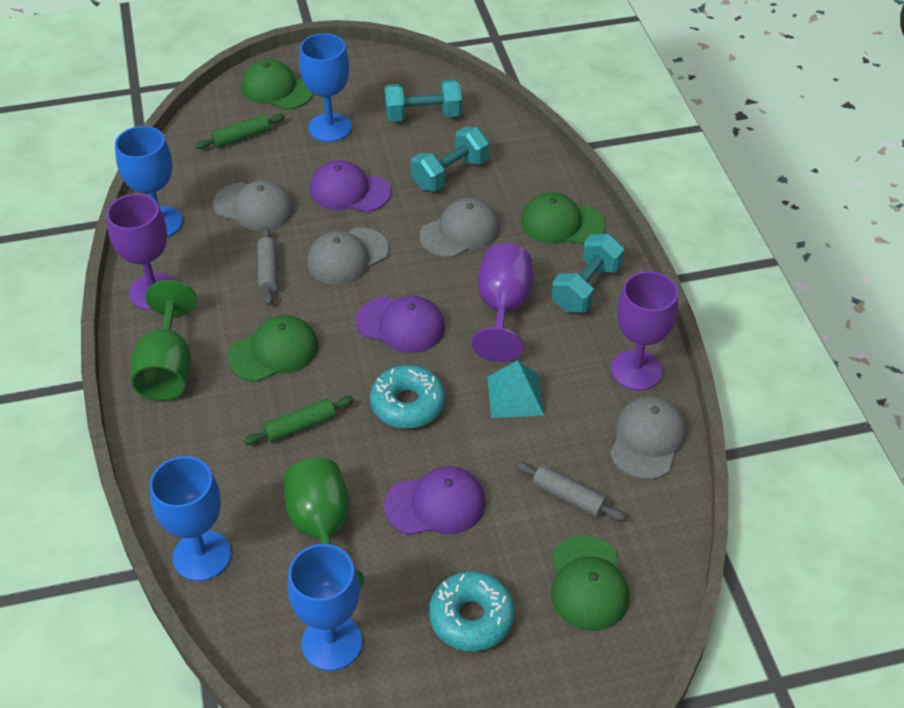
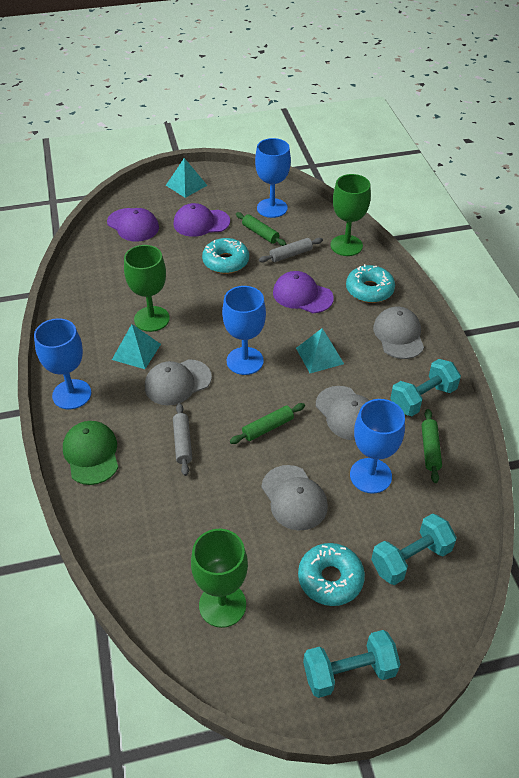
green cap: [228,315,318,382] [241,59,313,110] [521,192,605,244] [551,535,629,631] = 4 -> [63,421,118,485] = 1
green goblet: [131,280,197,401] [284,458,364,588] = 2 -> [124,245,170,332] [191,529,248,628] [331,174,371,256] = 3
green rolling pin: [195,114,285,149] [244,396,354,445] = 2 -> [230,403,305,444] [236,212,286,246] [421,409,442,483] = 3
purple goblet: [106,194,175,310] [471,243,533,362] [611,271,678,391] = 3 -> none = 0
turquoise donut: [370,365,445,429] [429,571,515,651] = 2 -> [202,238,249,274] [298,543,365,606] [346,264,395,303] = 3
turquoise pyramid: [487,360,544,418] = 1 -> [112,324,161,369] [166,158,208,198] [296,328,344,373] = 3

